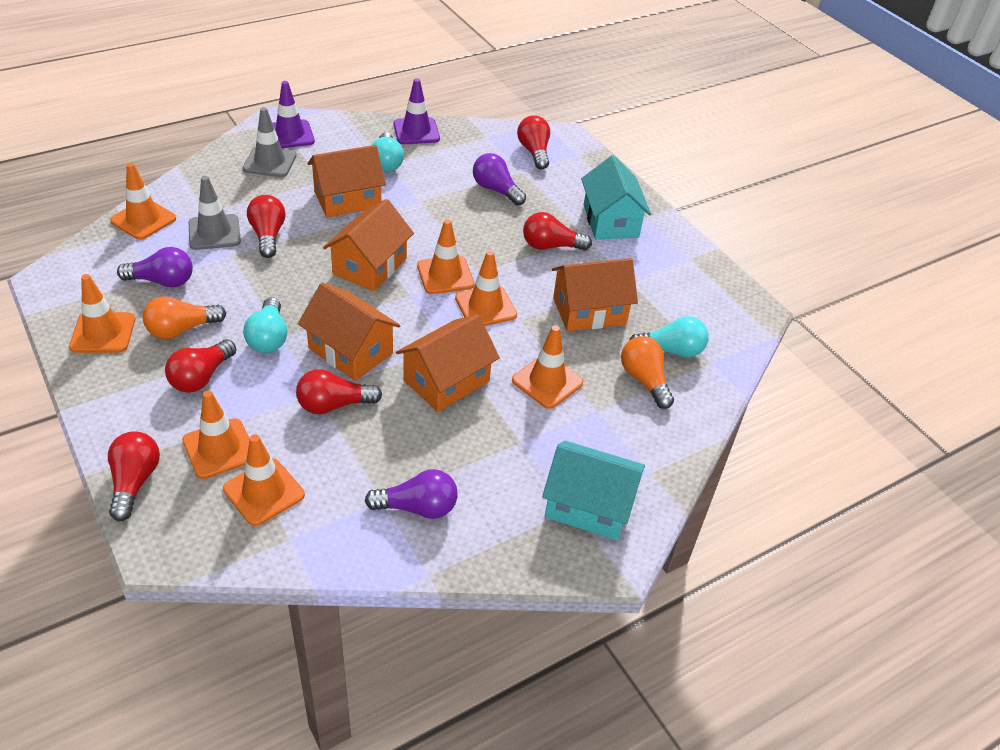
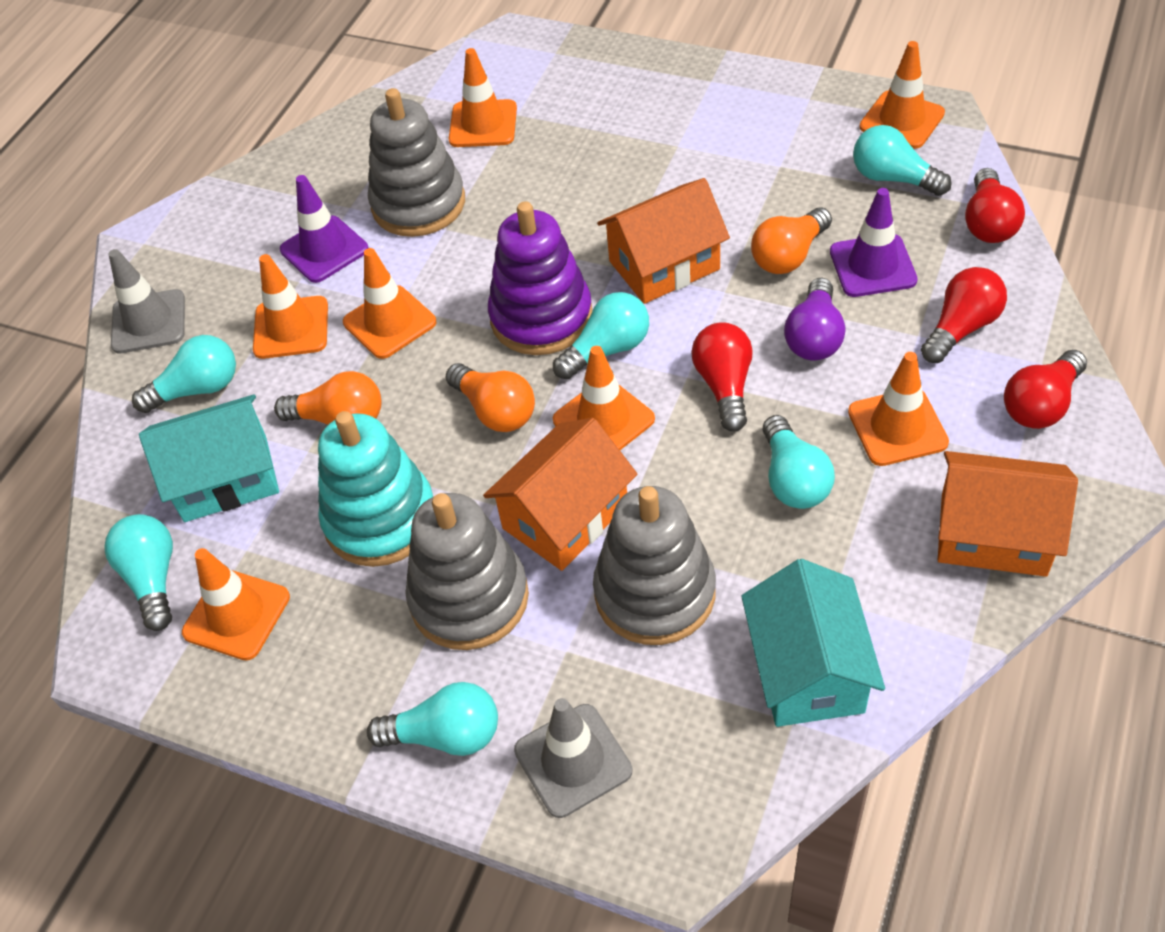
grey stacking toy: none = 0 -> [368,88,465,237] [405,493,529,650] [593,486,716,645] = 3
orange house: [298,283,400,381] [308,145,386,217] [323,199,414,291] [396,314,500,412] [552,258,638,331] = 5 -> [483,418,637,571] [597,178,730,304] [938,451,1078,577] = 3
orange light bulb: [143,296,226,339] [621,336,674,409] = 2 -> [274,371,381,425] [446,363,535,432] [751,207,832,274] = 3
purple light bulb: [117,247,193,288] [365,469,458,519] [473,153,526,205] = 3 -> [784,278,845,360] = 1
purple stacking toy: none = 0 -> [488,201,592,355] = 1
red light bulb: [108,431,160,521] [165,339,236,393] [247,195,285,258] [296,369,382,414] [517,115,550,170] [523,212,592,251] = 6 -> [691,322,753,432] [921,267,1007,363] [965,168,1025,243] [1004,350,1087,429] = 4
turquoise light bulb: [243,297,287,353] [372,133,404,172] [630,316,709,358] = 3 -> [104,514,173,631] [132,335,236,413] [367,682,498,756] [553,292,649,379] [763,415,835,509] [853,125,951,196] = 6
turquoise stacking toy: none = 0 -> [318,411,433,567] = 1

